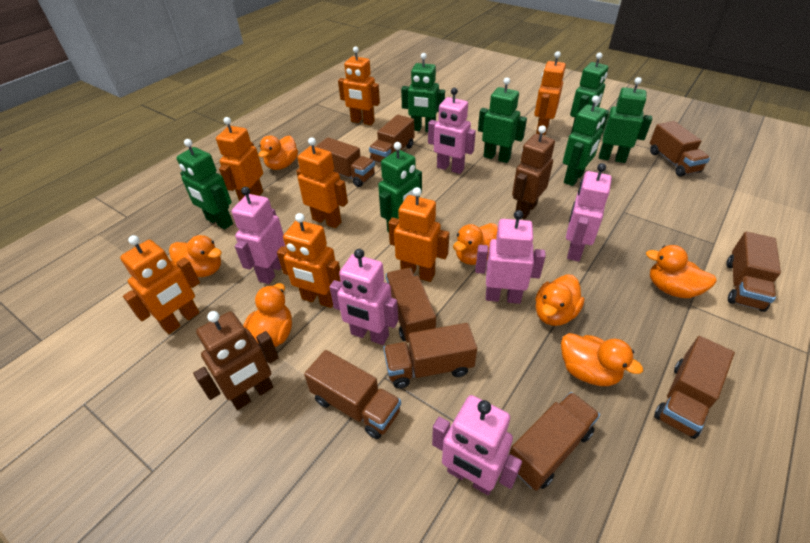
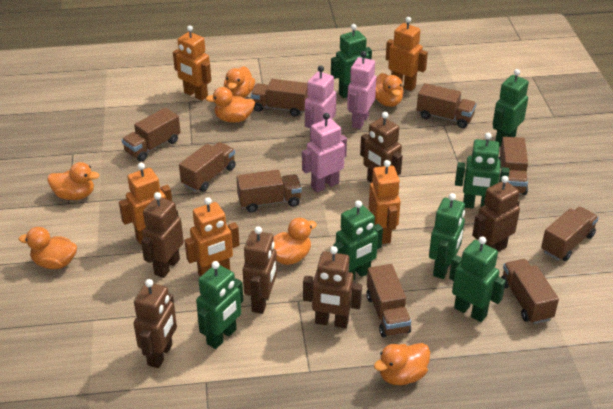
brown robot: [193,311,279,410] [512,125,555,219] = 2 -> [134,279,177,368] [141,192,184,278] [243,226,277,314] [303,246,362,328] [360,112,403,183] [472,176,520,251] = 6
orange robot: [120,235,200,334] [216,117,263,201] [277,213,341,308] [296,137,348,228] [338,46,380,125] [388,187,449,282] [534,51,566,135] = 7 -> [119,163,172,245] [173,25,211,101] [185,197,240,277] [369,160,401,244] [386,17,428,91] = 5
pink robot: [232,187,285,284] [329,249,398,345] [428,88,476,174] [432,395,522,495] [475,210,546,304] [566,163,612,262] = 6 -> [302,113,347,193] [305,66,336,142] [347,51,376,129] = 3

